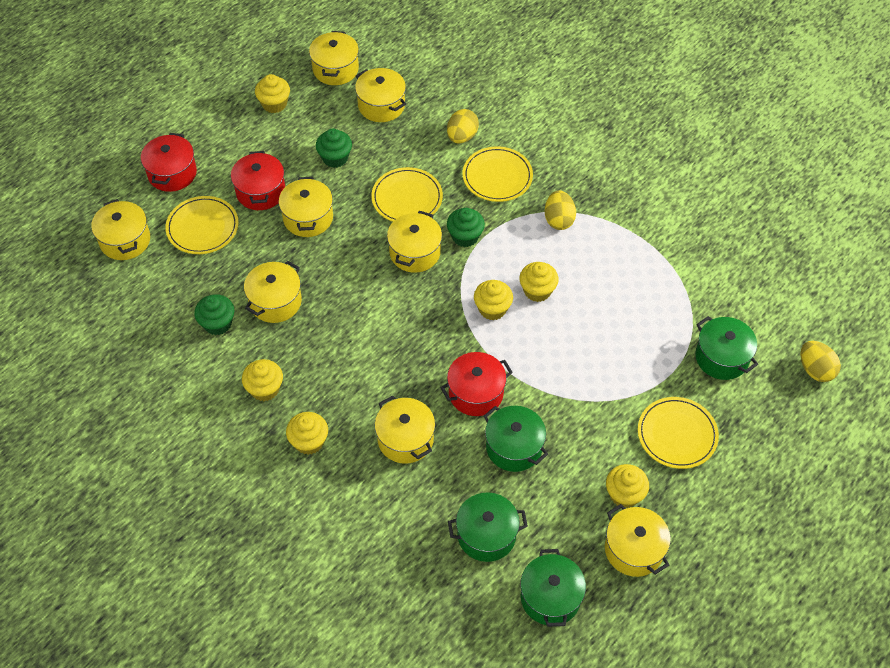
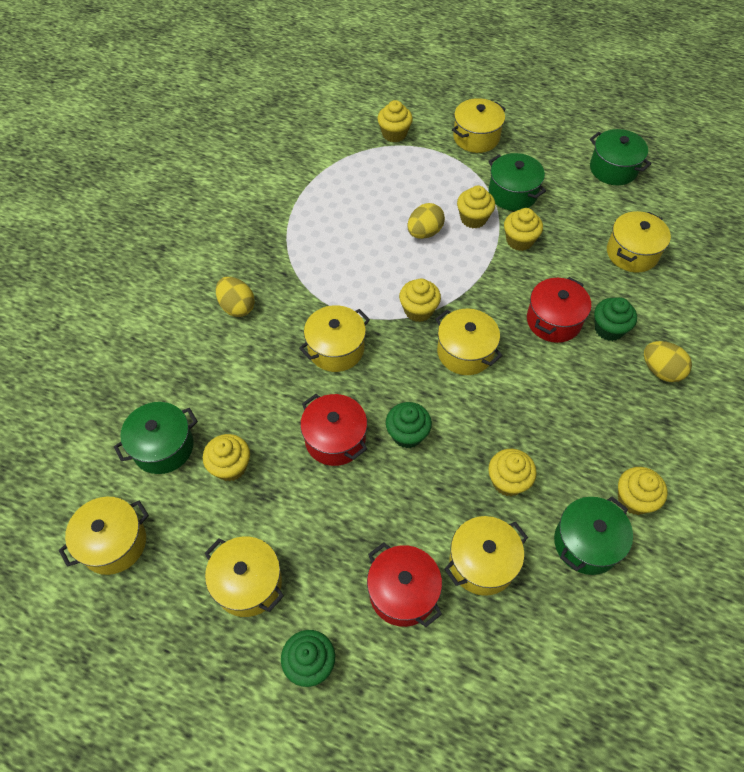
yellow cupcake: [242,359,283,401] [255,74,290,113] [286,412,328,455] [474,280,513,320] [519,262,559,302] [606,464,649,508] = 6 -> [203,434,250,481] [377,100,413,142] [399,278,441,322] [457,186,495,228] [488,449,537,496] [504,208,543,251] [618,467,668,515] = 7
yellow plate: [165,196,239,254] [371,167,443,222] [463,146,533,202] [638,397,719,469] = 4 -> none = 0
yellow pot: [91,199,150,260] [244,261,302,323] [279,177,333,237] [309,31,359,85] [355,68,406,122] [375,395,435,464] [387,211,442,273] [605,504,671,577] = 8 -> [58,497,149,575] [205,536,284,617] [299,305,370,372] [435,309,503,375] [444,516,528,596] [452,98,506,153] [607,211,671,272] = 7

